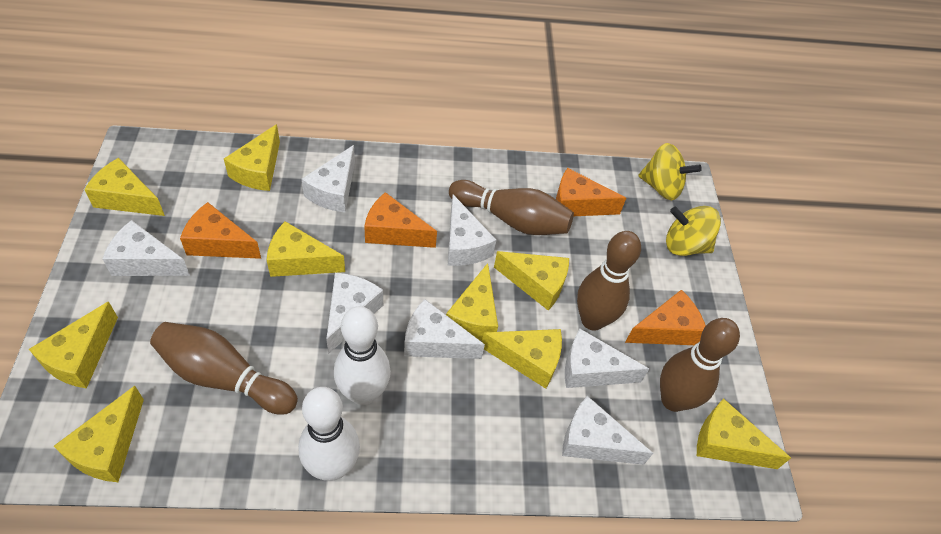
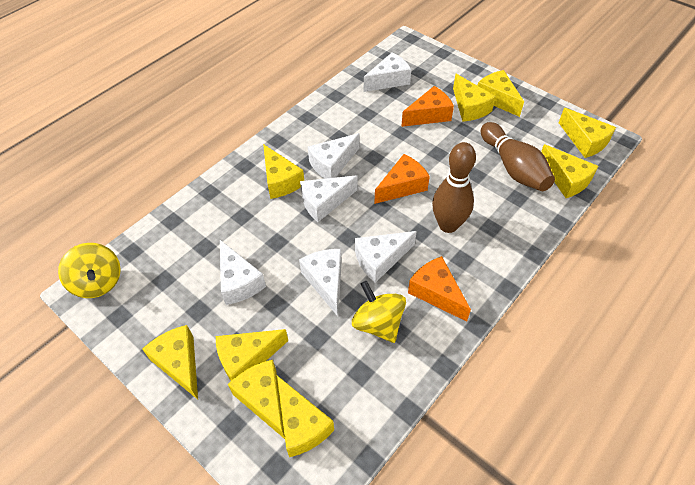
brown bowling pin: [150,322,298,415] [449,180,574,235] [577,231,641,331] [660,318,740,412] = 4 -> [432,142,476,233] [481,122,555,191] = 2
orange cheese: [180,202,261,259] [364,192,437,248] [556,168,626,216] [625,290,706,345] = 4 -> [374,154,430,204] [401,86,454,127] [408,256,471,322] = 3
white bowling pin: [298,387,360,481] [334,306,391,406] = 2 -> none = 0
white cheese: [103,220,190,276] [302,145,355,213] [326,273,383,354] [404,299,485,359] [448,195,496,266] [562,396,653,465] [565,329,649,388] = 7 -> [220,240,266,305] [299,249,342,316] [300,175,358,222] [308,133,359,179] [355,231,417,283] [364,52,411,92] = 6

